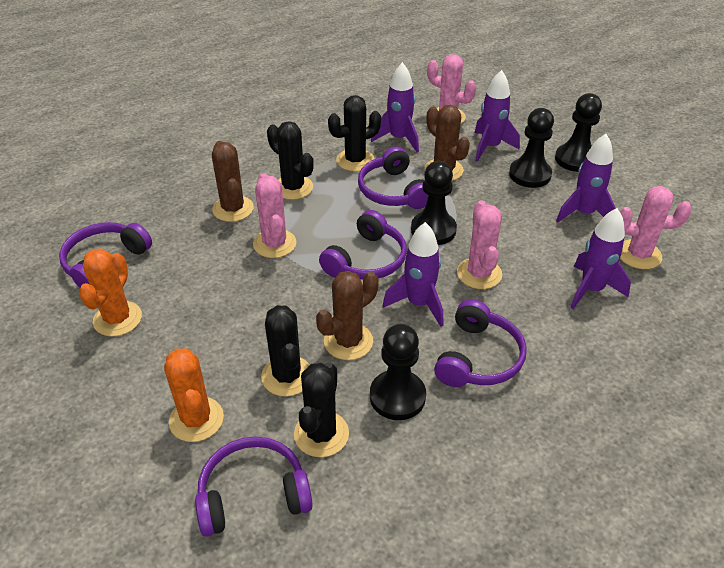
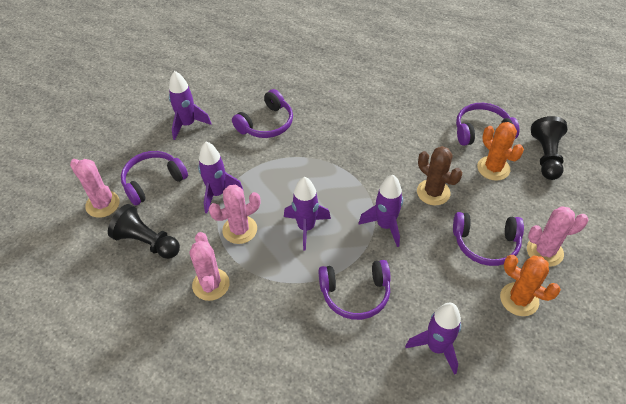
black cactus: [261,305,310,396] [267,121,314,200] [294,362,349,457] [328,95,381,171] = 4 -> none = 0
black pawn: [370,324,426,420] [411,161,457,245] [509,108,554,188] [555,93,602,172] = 4 -> [108,204,180,259] [531,116,568,180] = 2
brown cactus: [212,141,254,222] [316,271,379,360] [425,105,470,181] = 3 -> [417,146,462,205] = 1

